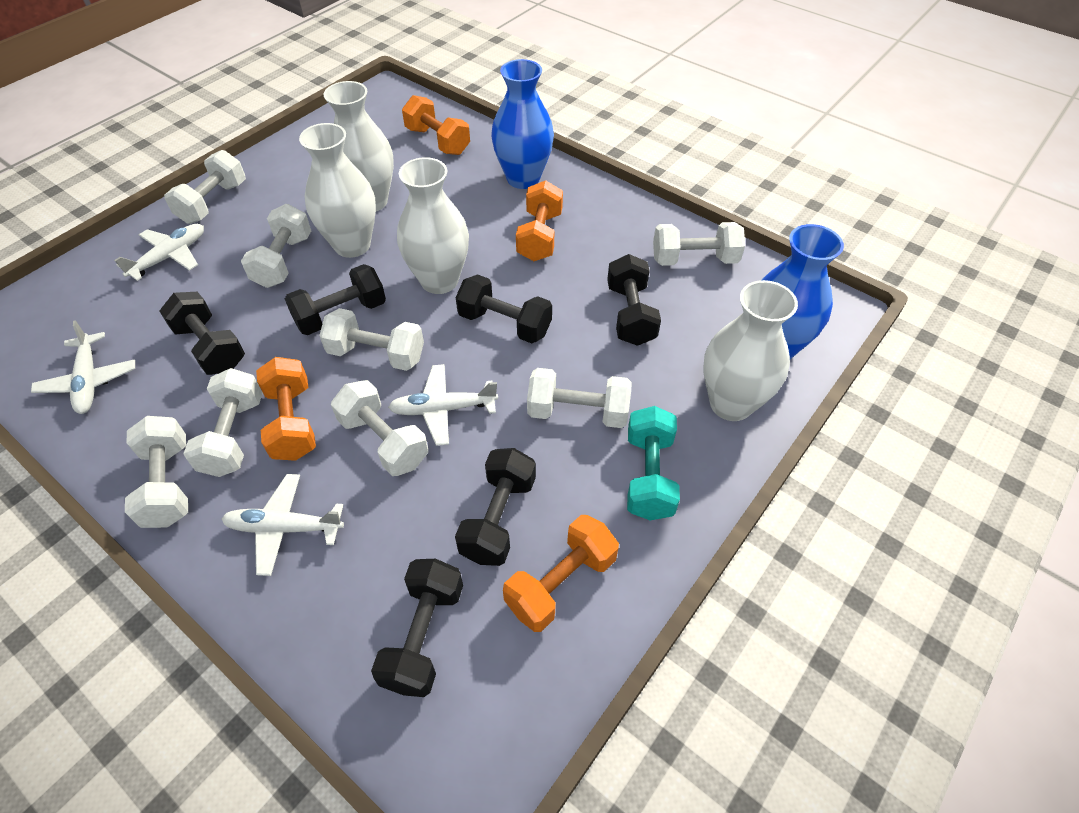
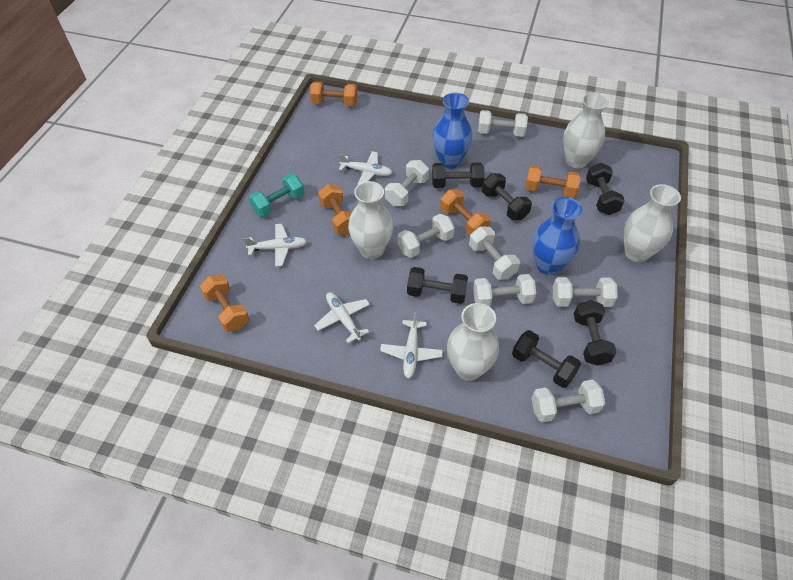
orange dumbbell: [256,357,316,461] [402,95,470,155] [503,515,619,632] [516,180,563,261] = 4 -> [200,274,250,332] [310,81,358,106] [318,184,352,235] [440,189,491,236] [525,165,581,198] = 5
white dumbbell: [125,416,188,528] [164,150,246,224] [183,368,263,477] [241,204,311,288] [319,308,424,371] [331,380,428,476] [527,368,631,428] [653,222,745,266] = 8 -> [385,160,429,206] [398,214,455,258] [469,227,520,280] [473,274,536,306] [478,110,528,137] [531,380,605,422] [553,277,618,307] = 7

